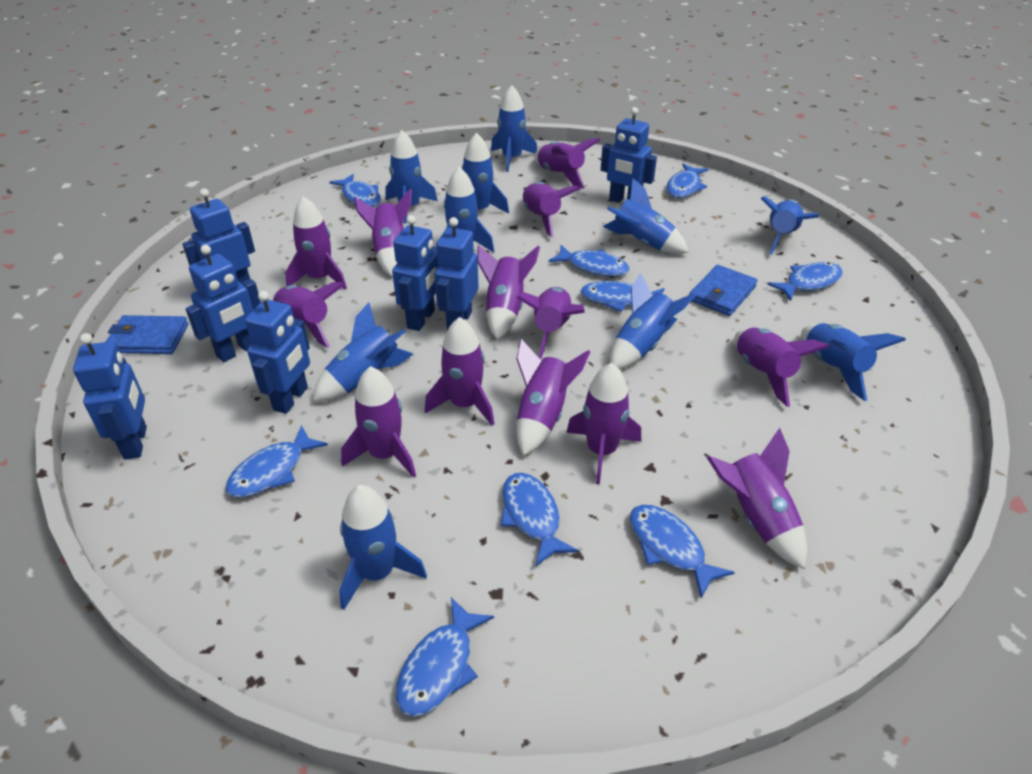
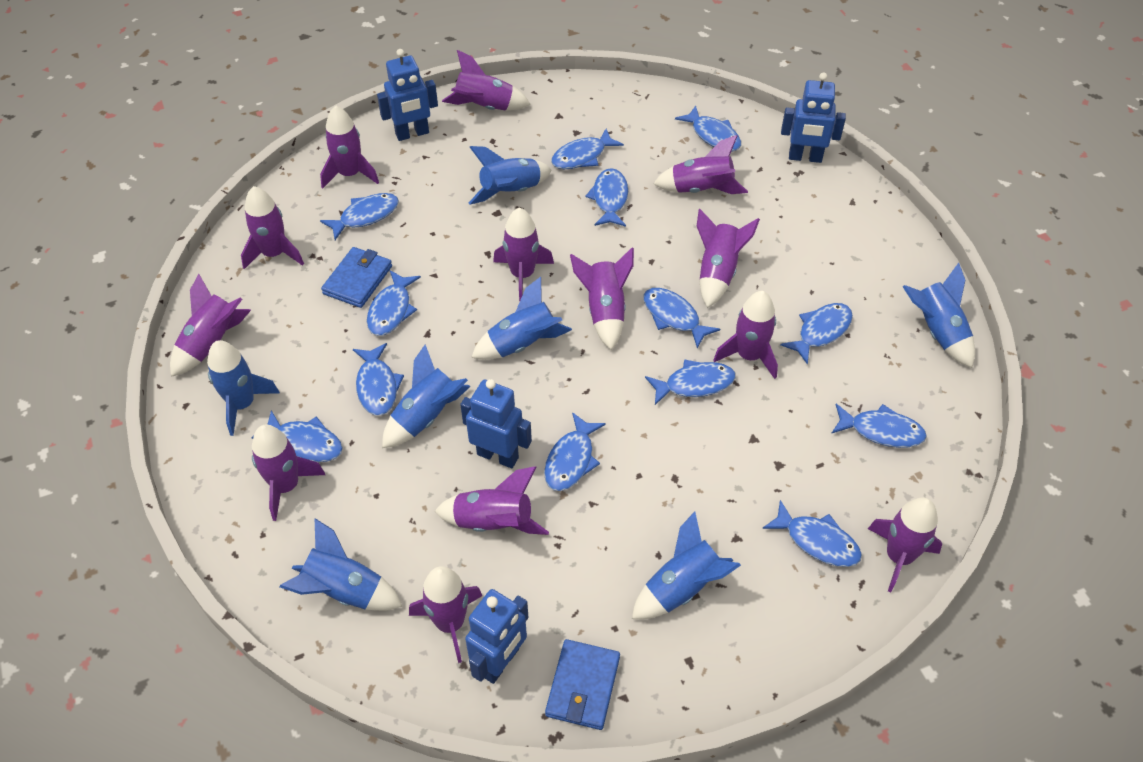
blue fish: [225,425,328,498] [329,174,381,207] [396,597,494,717] [501,473,579,566] [549,245,630,277] [581,281,665,312] [630,505,735,598] [666,164,708,198] [767,262,843,301] = 9 -> [251,410,343,462] [320,193,399,240] [353,343,404,416] [367,270,421,336] [544,412,606,491] [551,129,624,169] [585,168,628,227] [643,288,720,349] [645,359,736,405] [675,106,741,151] [762,500,862,567] [780,303,853,365] [831,404,927,448] = 13
blue robot: [73,333,147,459] [182,188,255,284] [186,245,261,362] [245,291,310,414] [392,215,439,331] [435,217,479,331] [601,107,657,203] = 7 -> [377,49,438,141] [460,379,532,468] [465,589,529,684] [781,72,846,163] = 4
blue rocket: [313,302,413,402] [339,485,427,610] [385,130,438,224] [444,167,494,252] [461,133,509,214] [491,85,537,172] [603,178,689,254] [610,272,696,370] [760,196,819,255] [801,323,906,401] = 10 -> [207,340,280,436] [279,518,403,611] [382,345,470,448] [469,146,552,205] [471,277,572,360] [632,512,741,619] [902,263,975,368] = 7

